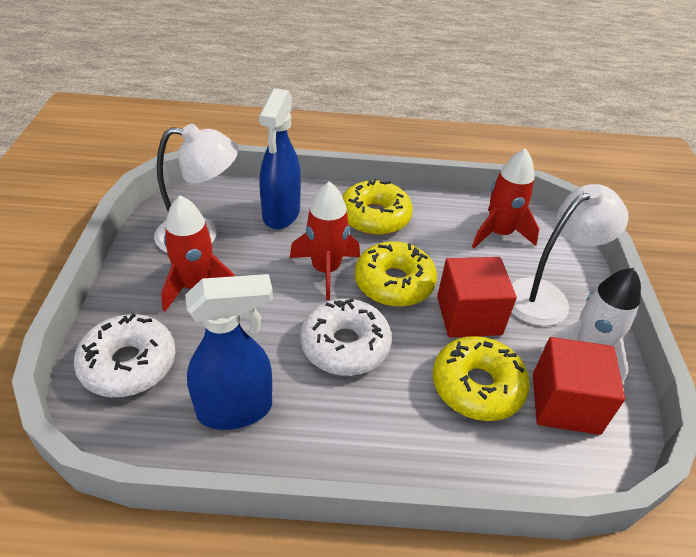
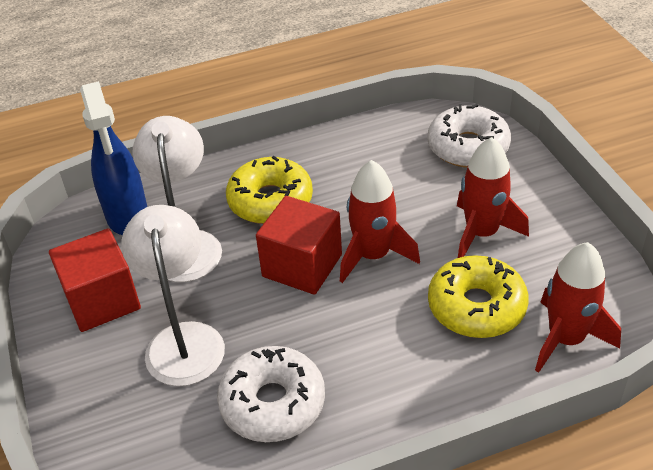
blue spray bottle: [185,274,273,430] [259,88,301,229] = 2 -> [80,81,147,235] = 1
white rocket: [541,268,641,385] = 1 -> none = 0
yellow donut: [342,179,413,235] [355,241,437,307] [433,336,530,421] = 3 -> [226,156,313,224] [428,255,529,338] = 2

